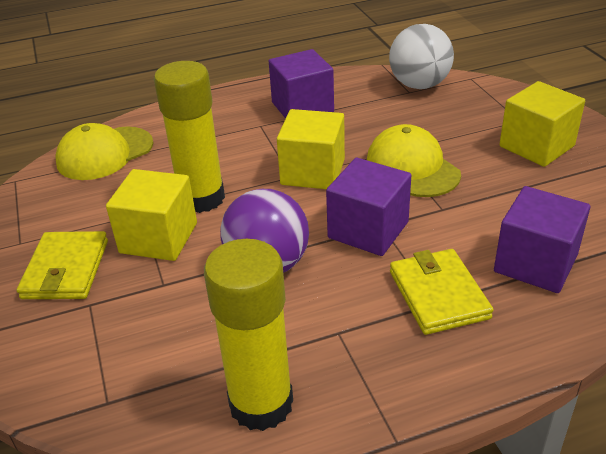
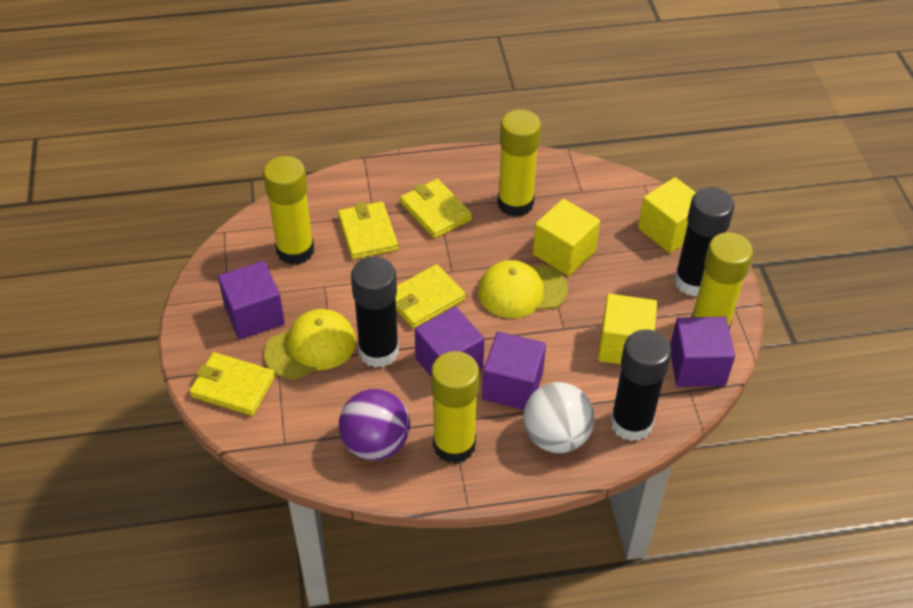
black glue stick: none = 0 -> [351,257,399,368] [610,329,672,441] [674,187,734,296] = 3
purple cube: [269,49,334,119] [326,158,411,256] [494,186,591,293] = 3 -> [218,261,285,339] [415,307,485,376] [482,332,546,410] [670,317,735,387] = 4
yellow glue stick: [154,61,225,213] [204,239,293,431] = 2 -> [263,156,314,265] [431,351,479,464] [497,109,541,217] [691,232,753,329] = 4
yellow wallet: [17,231,108,299] [390,249,493,335] = 2 -> [189,352,275,416] [338,201,398,259] [396,264,466,329] [400,179,472,238] = 4

